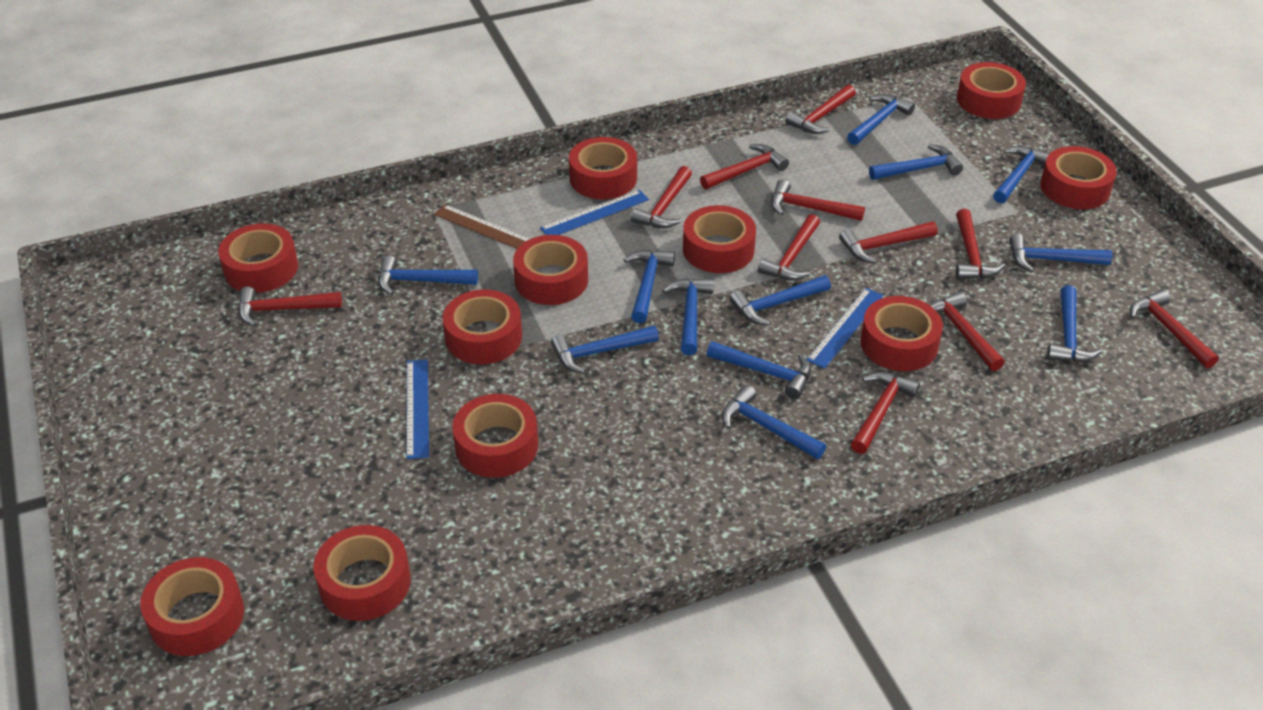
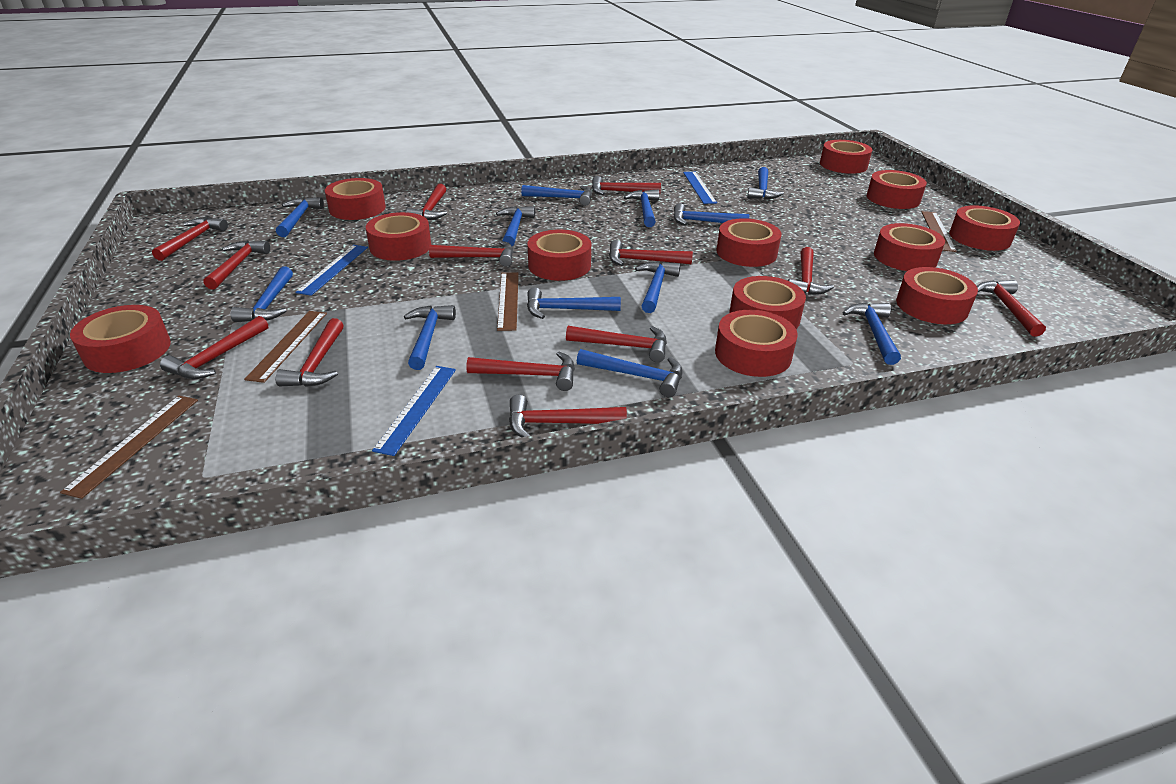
brown ruler: [434,204,530,249] = 1 -> [60,396,198,499] [244,311,327,383] [497,272,519,331] [921,211,957,252] = 4
red hammer: [238,287,342,327] [631,166,692,228] [700,144,789,189] [758,214,820,281] [771,179,865,221] [785,84,856,134] [839,221,938,263] [851,372,920,454] [930,291,1005,371] [955,209,1005,279] [1130,289,1219,368] = 11 -> [152,217,228,261] [160,316,268,379] [203,240,270,290] [275,318,344,387] [406,184,447,220] [429,241,514,267] [466,352,575,391] [509,395,627,437] [566,326,667,362] [592,176,661,195] [609,240,693,266] [788,247,834,295] [977,280,1046,337] = 13
red tape: [140,557,244,656] [218,223,298,293] [314,525,411,621] [443,289,522,364] [452,394,538,478] [513,235,588,305] [569,137,637,199] [683,205,756,273] [860,296,943,371] [957,62,1026,119] [1040,146,1117,209] = 11 -> [70,305,171,373] [325,178,386,220] [366,212,431,261] [528,230,591,281] [715,310,798,377] [716,218,782,267] [729,276,806,329] [820,140,872,174] [866,170,927,209] [874,223,945,271] [896,267,978,324] [949,205,1020,251] = 12

